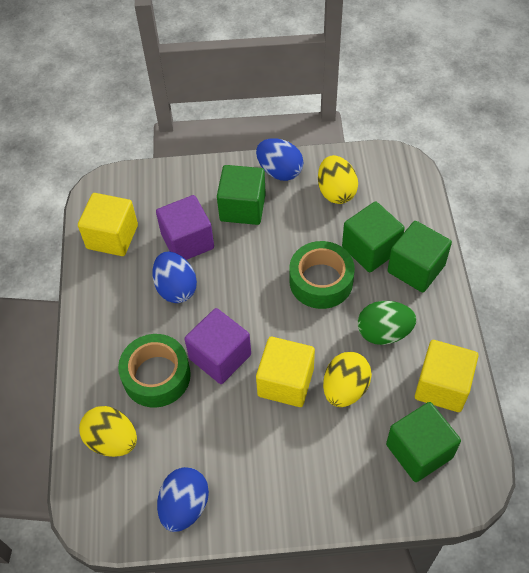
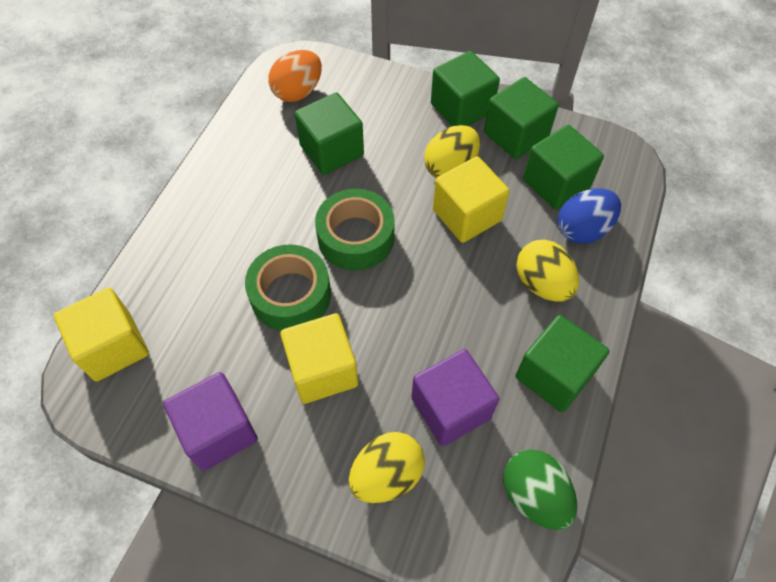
blue egg: [152,251,197,303] [157,467,209,532] [256,138,303,181] = 3 -> [558,188,621,244] = 1
green cube: [217,165,266,225] [342,201,405,272] [386,402,461,482] [387,221,452,293] = 4 -> [295,92,364,175] [431,51,500,126] [484,77,559,159] [515,315,609,412] [523,125,604,210] = 5
orange egg: none = 0 -> [268,50,322,102] = 1

